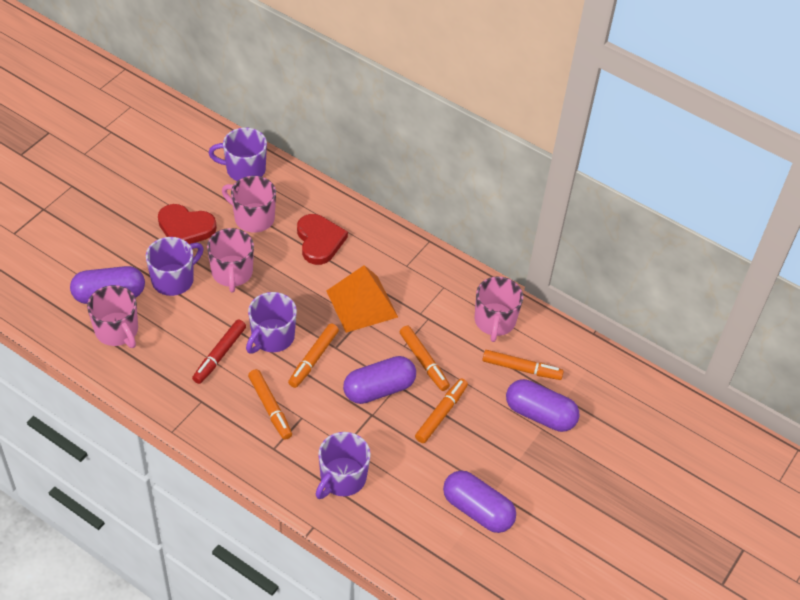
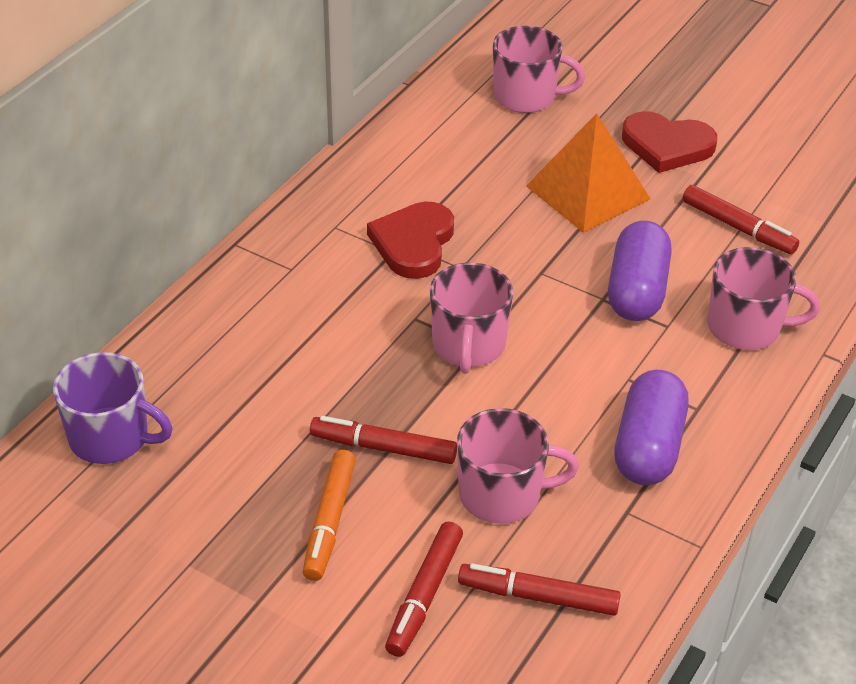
orange marker: [248,369,292,440] [288,324,339,388] [400,326,450,391] [415,378,468,443] [482,350,564,380] = 5 -> [303,450,356,581] = 1
purple capsule: [70,266,145,304] [343,356,416,404] [443,470,516,533] [506,379,579,432] = 4 -> [608,221,672,321] [614,370,689,485] = 2
purple mug: [146,237,203,296] [209,127,267,181] [246,292,297,354] [316,432,371,499] = 4 -> [53,352,173,464] = 1
red marker: [192,320,246,384] = 1 -> [310,416,457,464] [385,521,463,657] [458,563,621,616] [683,185,799,254] = 4

